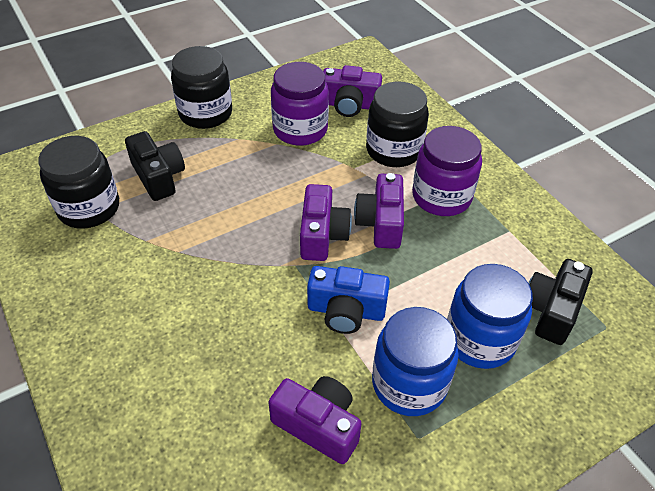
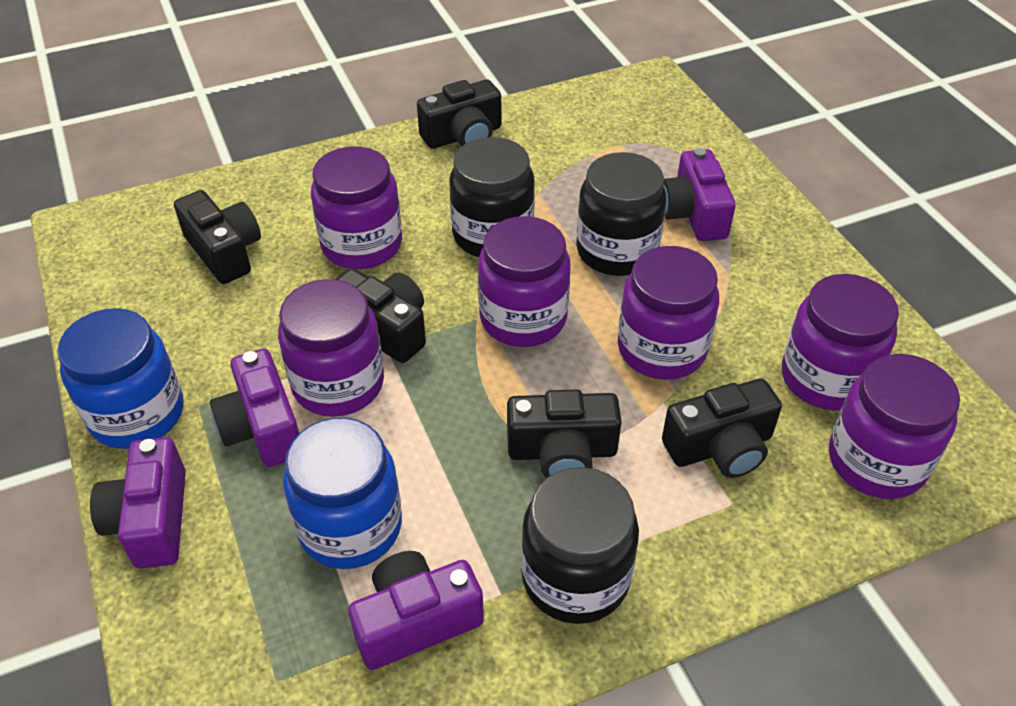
black camera: [125,131,185,201] [528,259,593,345] = 2 -> [174,190,261,284] [335,268,426,363] [417,80,502,149] [507,389,622,478] [662,378,782,478] = 5
blue camera: [307,266,390,334] = 1 -> none = 0
purple jar: [271,62,329,146] [412,126,482,216] = 2 -> [278,279,384,417] [311,146,402,269] [478,216,570,347] [618,246,719,380] [782,274,899,411] [829,354,960,499] = 6

